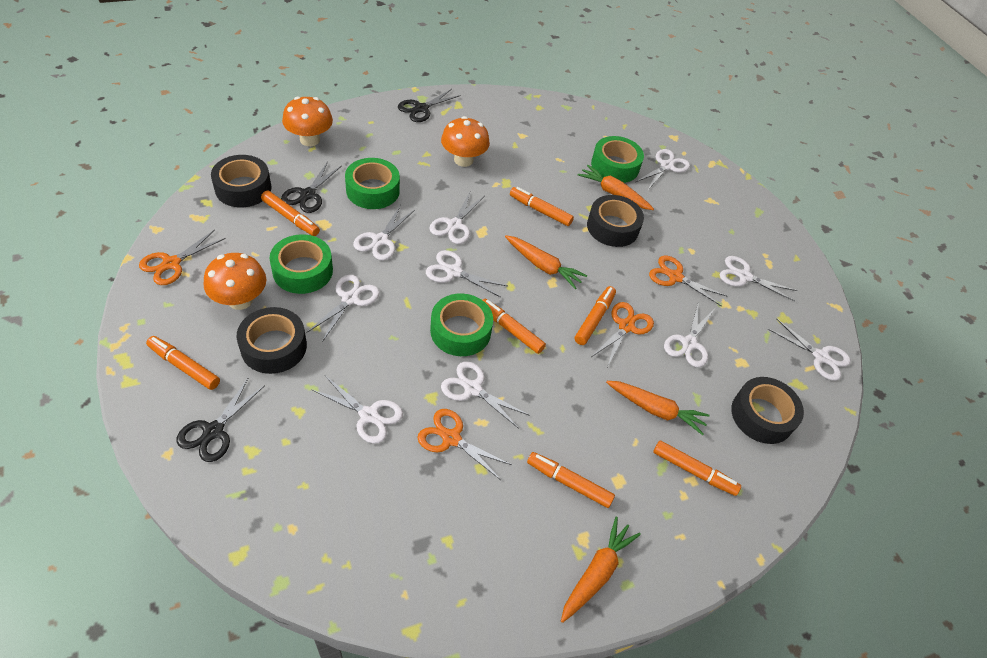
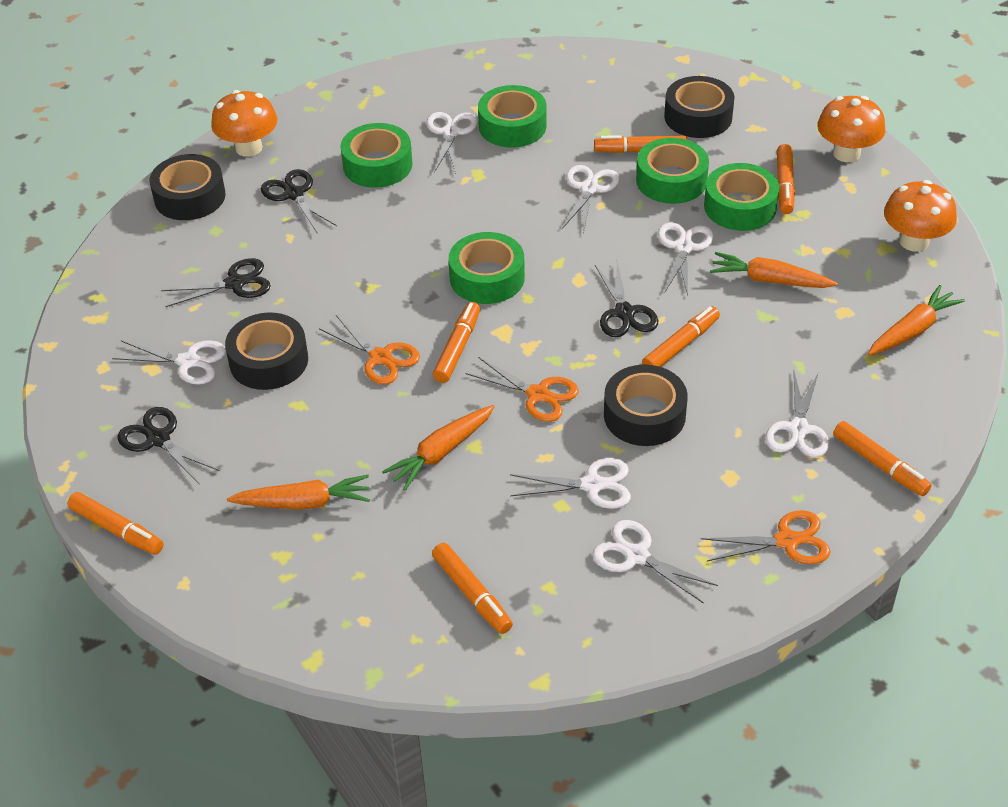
black scissors: [176,377,265,462] [281,161,341,213] [398,89,461,122] = 3 -> [118,407,220,485] [161,258,271,307] [261,169,337,232] [595,262,658,337] = 4
green tape: [269,234,333,294] [345,158,400,209] [430,294,493,356] [591,136,644,183] = 4 -> [340,123,413,188] [448,232,525,304] [478,85,547,148] [636,138,709,204] [704,163,779,231] = 5
orange scissors: [139,230,226,285] [417,409,512,480] [593,302,654,367] [649,256,728,306] = 4 -> [319,315,420,384] [465,357,579,422] [701,510,831,564] = 3
white scissors: [306,275,380,342] [311,376,403,444] [353,204,415,260] [426,250,507,297] [429,192,484,244] [441,361,530,429] [636,149,690,190] [664,301,714,367] [720,256,798,302] [768,318,851,381] = 10 -> [112,340,226,385] [426,112,478,174] [510,458,631,509] [562,165,620,232] [592,520,718,604] [658,222,714,296] [765,372,829,458] = 7

